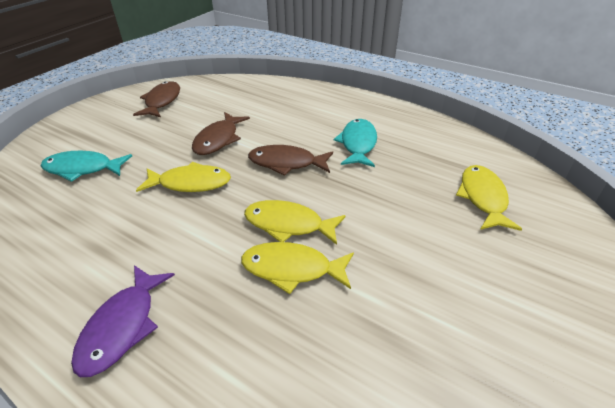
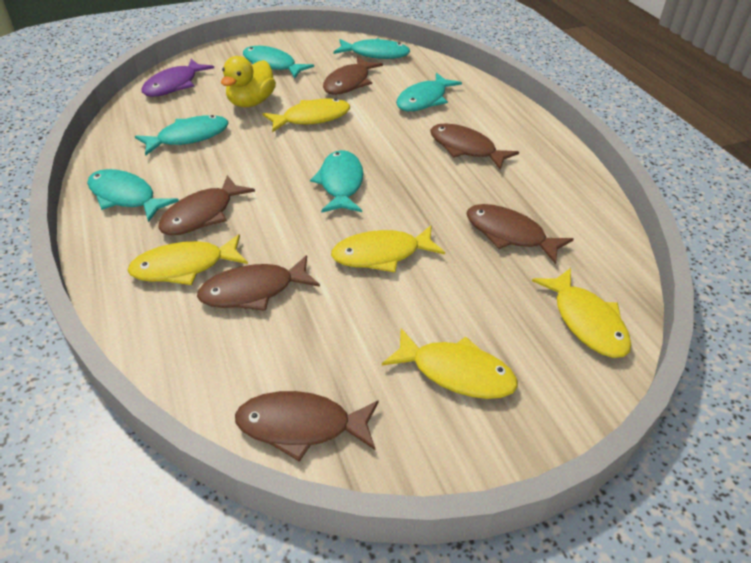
brown fish: [133,81,180,117] [192,112,250,155] [248,145,333,176] = 3 -> [158,175,255,235] [197,255,320,311] [235,391,379,462] [323,56,383,95] [430,123,519,170] [466,204,574,264] = 6
turquoise fish: [40,151,132,182] [334,119,377,167] = 2 -> [87,169,179,222] [135,115,228,156] [243,46,314,78] [310,150,363,213] [333,38,410,59] [396,73,462,111] = 6
yellow duck: none = 0 -> [221,56,276,107] = 1
yellow fish: [136,162,231,192] [241,242,354,294] [244,200,346,245] [456,165,522,231] = 4 -> [127,234,248,285] [262,98,350,132] [331,225,445,273] [382,328,518,399] [532,268,631,358] = 5

